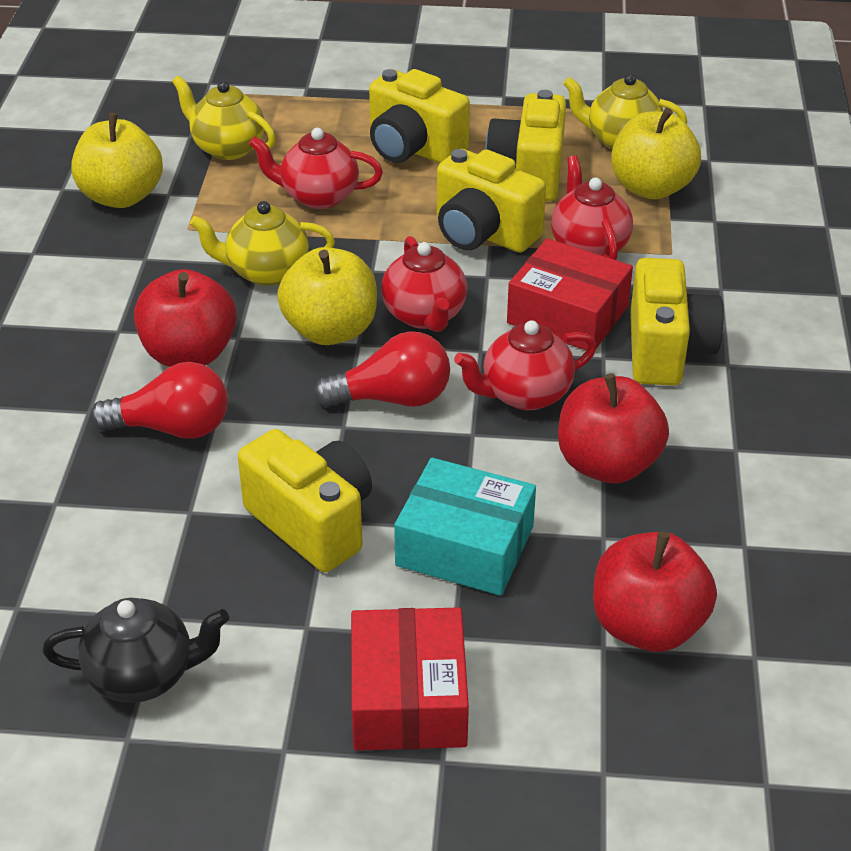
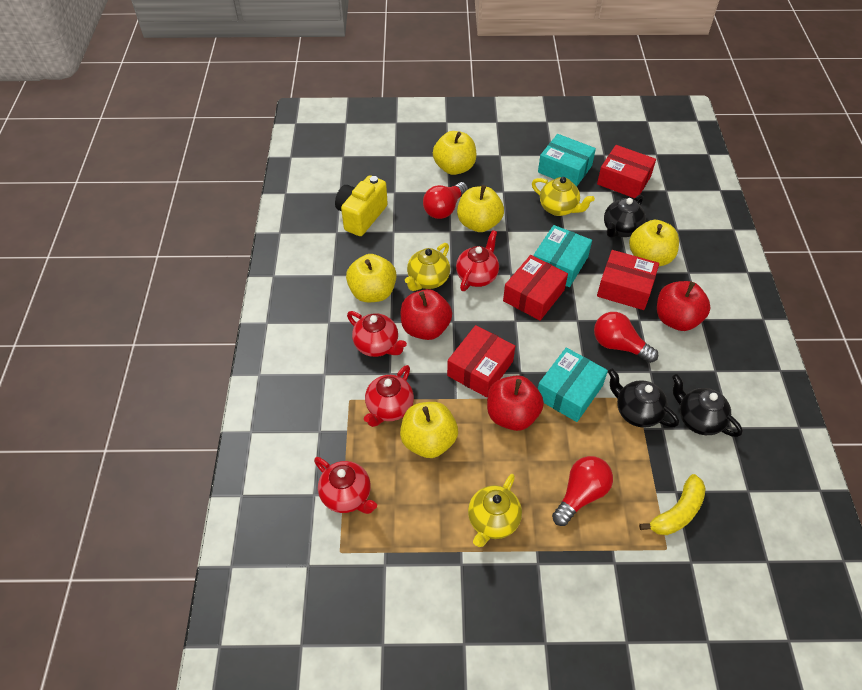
black teapot: [42,598,229,703] = 1 -> [604,195,646,238] [608,369,679,428] [672,374,743,437] = 3
red box: [351,607,469,751] [507,238,633,350] = 2 -> [447,325,515,397] [503,255,568,321] [597,145,656,198] [597,250,659,310] = 4
red light bulb: [90,362,228,439] [313,331,450,407] = 2 -> [423,182,468,219] [552,456,613,526] [594,312,658,363] = 3
turquoise box: [394,458,536,596] = 1 -> [534,225,592,287] [538,134,596,187] [538,348,608,422] = 3
yellow apple: [71,113,163,208] [277,247,377,345] [611,108,701,199] = 3 -> [346,254,397,302] [400,402,458,458] [433,131,477,175] [457,185,504,232] [629,220,679,266] = 5
yellow banana: none = 0 -> [639,474,706,535] = 1
yellow camera: [238,429,372,572] [369,69,470,163] [437,149,546,253] [485,90,566,201] [630,258,724,385] = 5 -> [335,175,388,236] = 1

